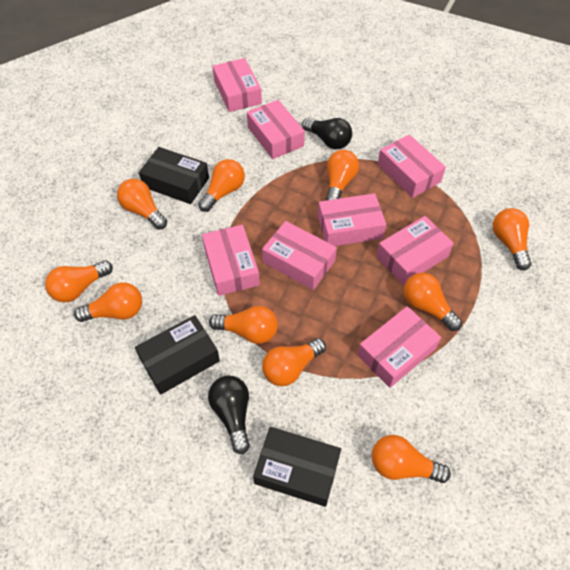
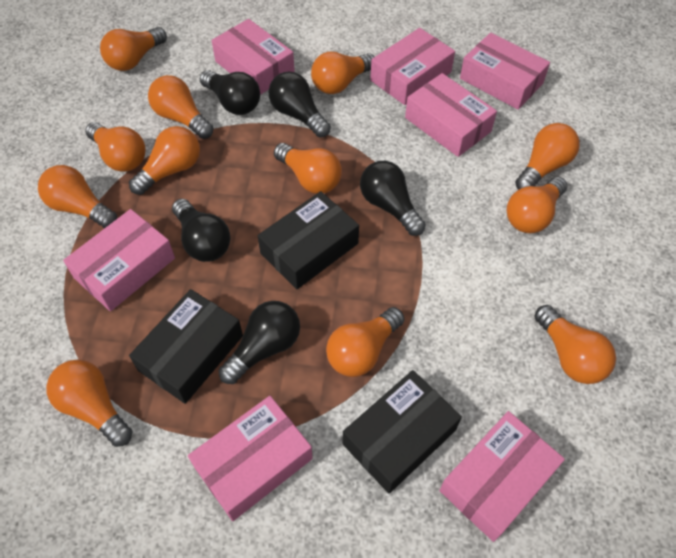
black light bulb: [208,376,250,454] [302,118,352,149] = 2 -> [172,199,231,262] [200,70,260,115] [219,301,300,384] [269,72,331,138] [360,161,426,236] = 5
orange light bulb: [45,260,113,302] [74,282,142,322] [117,179,167,230] [198,159,245,212] [209,306,278,344] [262,338,326,386] [326,150,359,201] [372,435,451,483] [403,273,462,331] [493,208,532,270] = 10 -> [38,165,117,228] [46,360,133,447] [85,122,146,172] [100,27,167,71] [129,126,200,195] [148,75,214,139] [274,143,342,194] [311,52,375,94] [326,307,404,377] [507,177,567,233] [515,123,580,190] [535,305,616,384] = 12
pink box: [202,225,260,296] [212,58,262,112] [247,100,305,159] [262,221,337,290] [318,193,386,246] [357,306,441,388] [376,216,454,285] [378,134,446,198] = 8 -> [63,209,175,311] [188,396,313,521] [212,19,295,95] [370,28,455,105] [405,73,497,157] [439,411,565,542] [460,33,550,110] = 7

